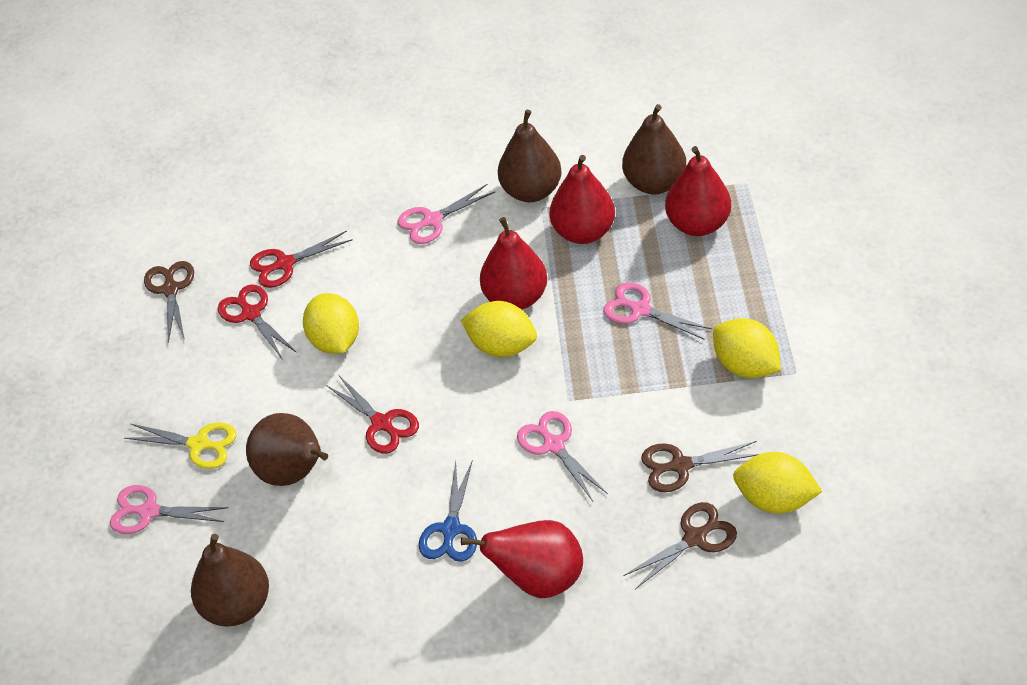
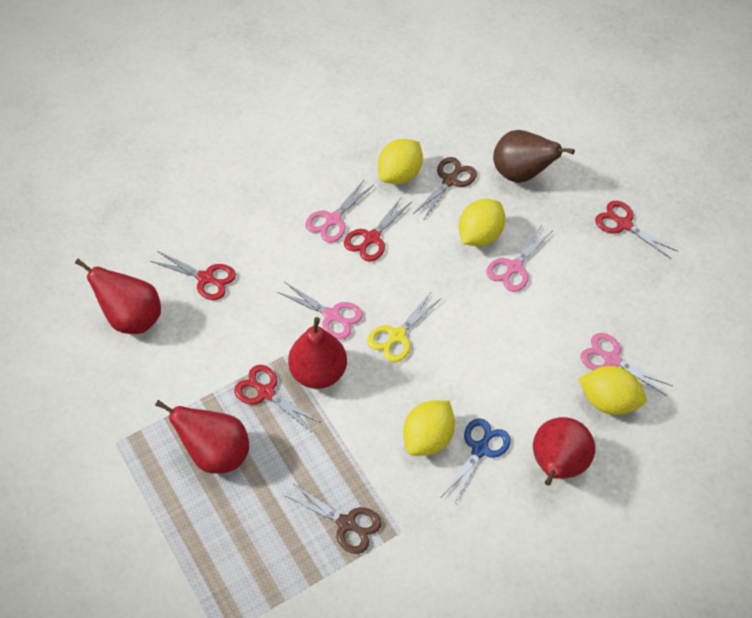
brown pear: [191,534,269,627] [246,413,328,486] [498,110,562,202] [622,104,686,194] = 4 -> [493,130,575,183] = 1
brown scissors: [144,261,194,343] [624,502,737,589] [641,441,759,492] = 3 -> [286,484,381,554] [413,157,477,221] = 2
red scissors: [218,284,297,360] [250,231,353,288] [326,376,419,454] = 3 -> [150,251,236,300] [234,365,321,431] [344,196,412,262] [595,201,677,259] = 4

